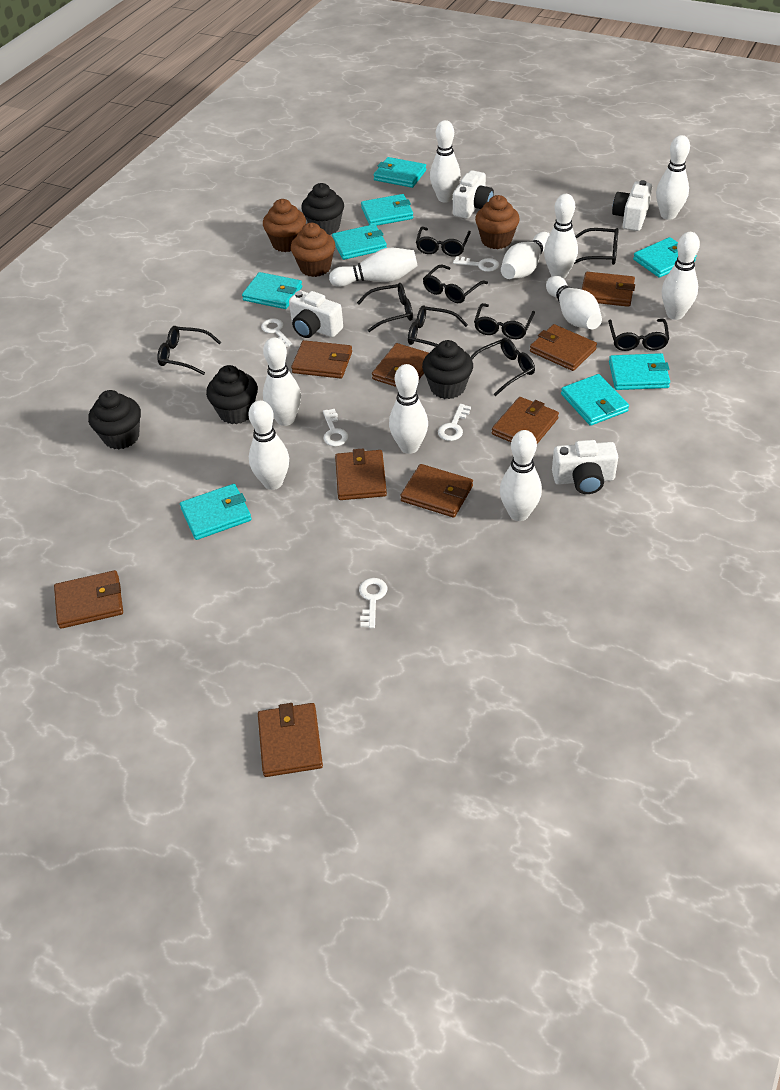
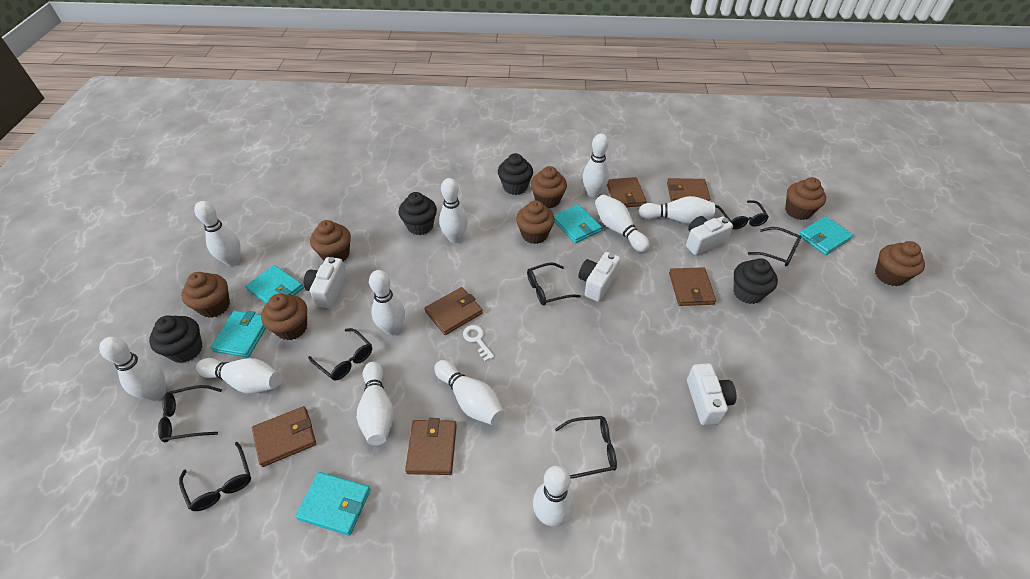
black glasses: [157,326,221,375] [357,283,413,332] [408,305,468,347] [416,227,471,257] [423,264,488,303] [471,338,535,396] [474,303,535,339] [574,228,619,265] [608,319,669,351] = 9 -> [158,385,222,442] [179,442,251,511] [308,328,372,381] [527,262,581,306] [555,416,617,479] [715,200,769,229] [748,227,802,266] = 7
brown cupcake: [263,199,306,252] [291,223,335,277] [475,195,520,249] = 3 -> [181,272,230,318] [261,293,307,340] [310,220,351,261] [516,200,555,244] [531,166,567,208] [785,177,826,220] [875,241,925,286] = 7
brown wallet: [54,570,123,629] [258,703,323,777] [291,340,352,379] [335,448,387,500] [372,343,429,387] [400,464,473,518] [492,397,559,444] [530,324,597,371] [582,272,635,307] = 9 -> [252,406,316,467] [405,418,457,475] [425,287,483,335] [607,177,647,207] [667,178,711,202] [669,267,716,306] = 6
turquoise wallet: [180,484,252,540] [242,272,302,309] [332,224,387,260] [361,194,413,226] [374,157,426,188] [561,374,629,426] [609,353,670,390] [633,237,696,278] = 8 -> [210,311,266,358] [245,265,304,304] [295,472,371,535] [554,204,602,243] [798,216,853,255] = 5
white key: [261,318,293,347] [323,409,349,446] [359,578,387,628] [438,404,471,441] [453,256,500,272] = 5 -> [463,325,495,361] = 1

